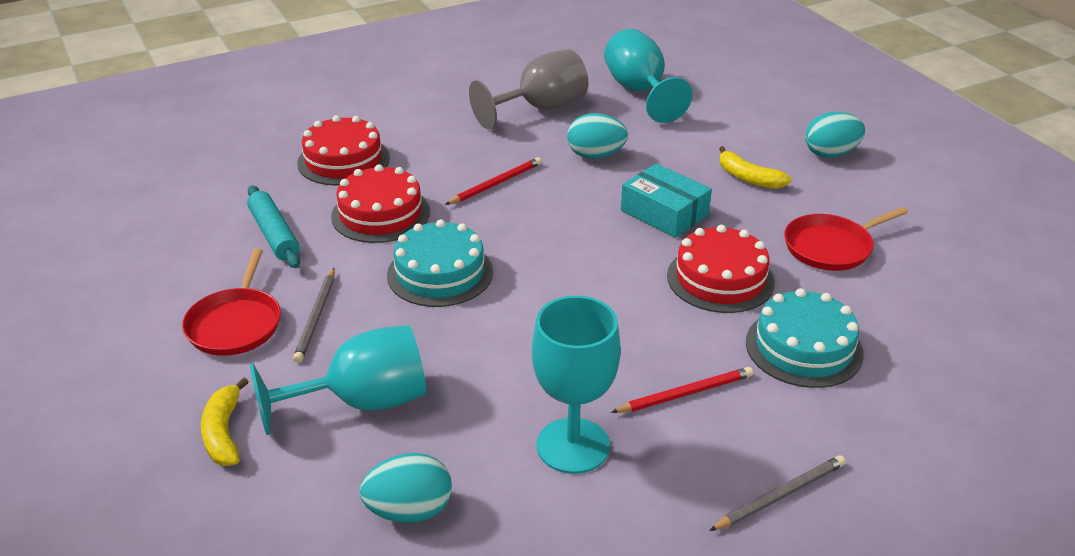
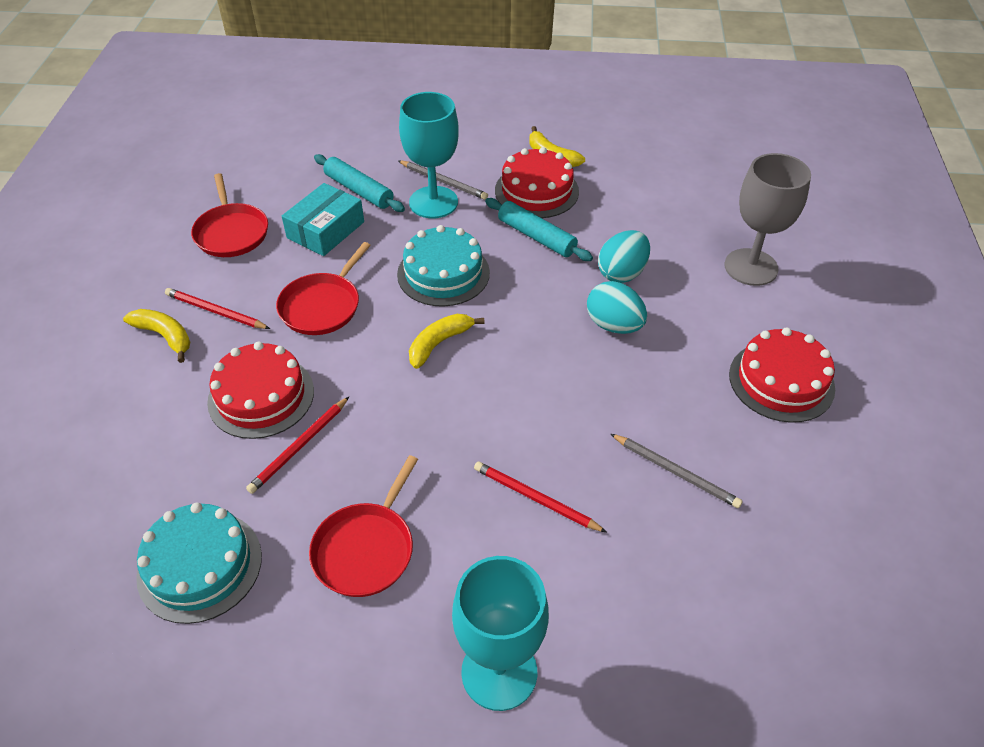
red pan: [182,248,281,356] [784,207,908,271] = 2 -> [191,173,268,257] [276,242,371,335] [309,455,418,597] = 3
red pencil: [445,157,542,205] [611,367,753,413] = 2 -> [165,288,270,329] [246,397,349,494] [474,461,606,532] = 3
turquoise egg: [359,453,452,523] [567,113,628,159] [805,112,865,158] = 3 -> [587,281,647,334] [598,230,650,283] = 2
turquoise goblet: [250,325,426,435] [532,296,621,474] [604,29,693,123] = 3 -> [399,92,459,218] [452,556,549,711] = 2
turquoise rolling pin: [247,185,300,268] = 1 -> [314,154,405,212] [485,198,593,261] = 2
yellow banana: [201,377,248,466] [719,146,792,189] = 2 -> [123,309,190,363] [409,314,485,369] [529,126,585,167] = 3

